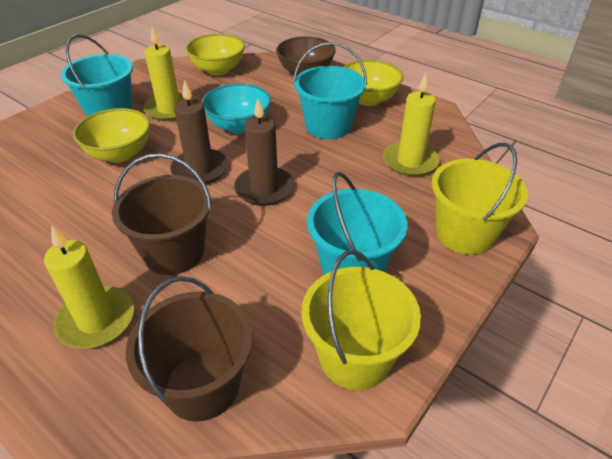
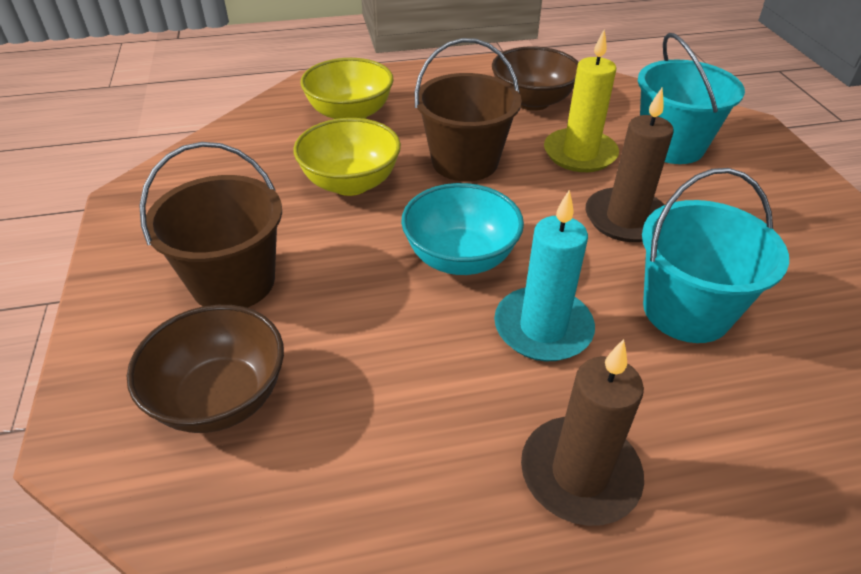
brown bowl: [276,36,336,75] = 1 -> [127,305,284,433] [492,46,579,111] = 2
turquoise bucket: [61,34,133,117] [293,42,367,139] [307,172,408,275] = 3 -> [638,33,745,164] [642,168,789,343] = 2
turquoise candle: none = 0 -> [494,190,595,361] = 1
yellow bowl: [73,108,150,163] [186,34,245,75] [343,60,404,106] = 3 -> [293,118,401,196] [300,58,394,119] = 2
yellow bucket: [302,250,421,390] [432,143,528,255] = 2 -> none = 0
yellow candle: [44,225,134,349] [143,27,192,121] [383,73,440,177] = 3 -> [544,29,619,172] = 1

